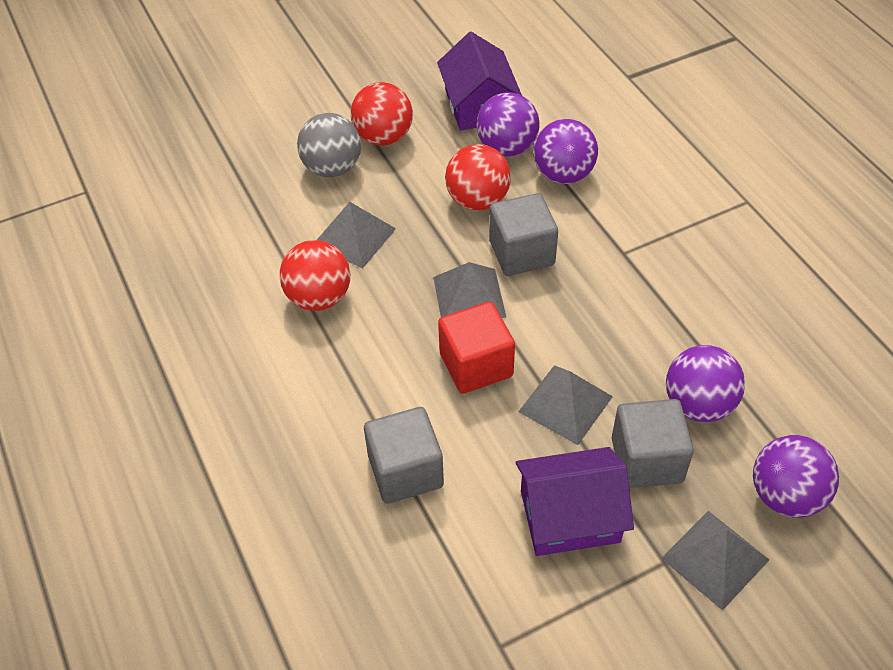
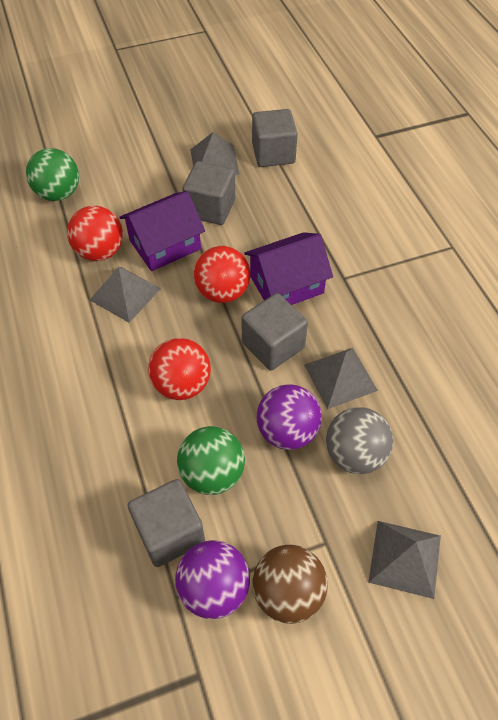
brown ball: none = 0 -> [252,545,328,624] = 1
green ball: none = 0 -> [26,148,79,201] [177,426,245,495] = 2
grey cube: [364,407,444,504] [489,193,558,276] [612,399,694,488] = 3 -> [128,479,205,567] [183,161,235,225] [241,293,308,371] [252,109,298,167] = 4
purple ball: [476,92,540,157] [533,119,598,184] [666,345,745,422] [753,435,839,518] = 4 -> [175,540,250,619] [256,384,322,450] = 2
red cube: [438,302,515,394] = 1 -> none = 0

